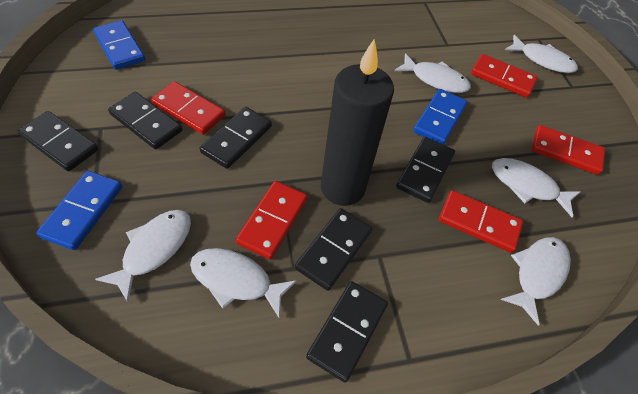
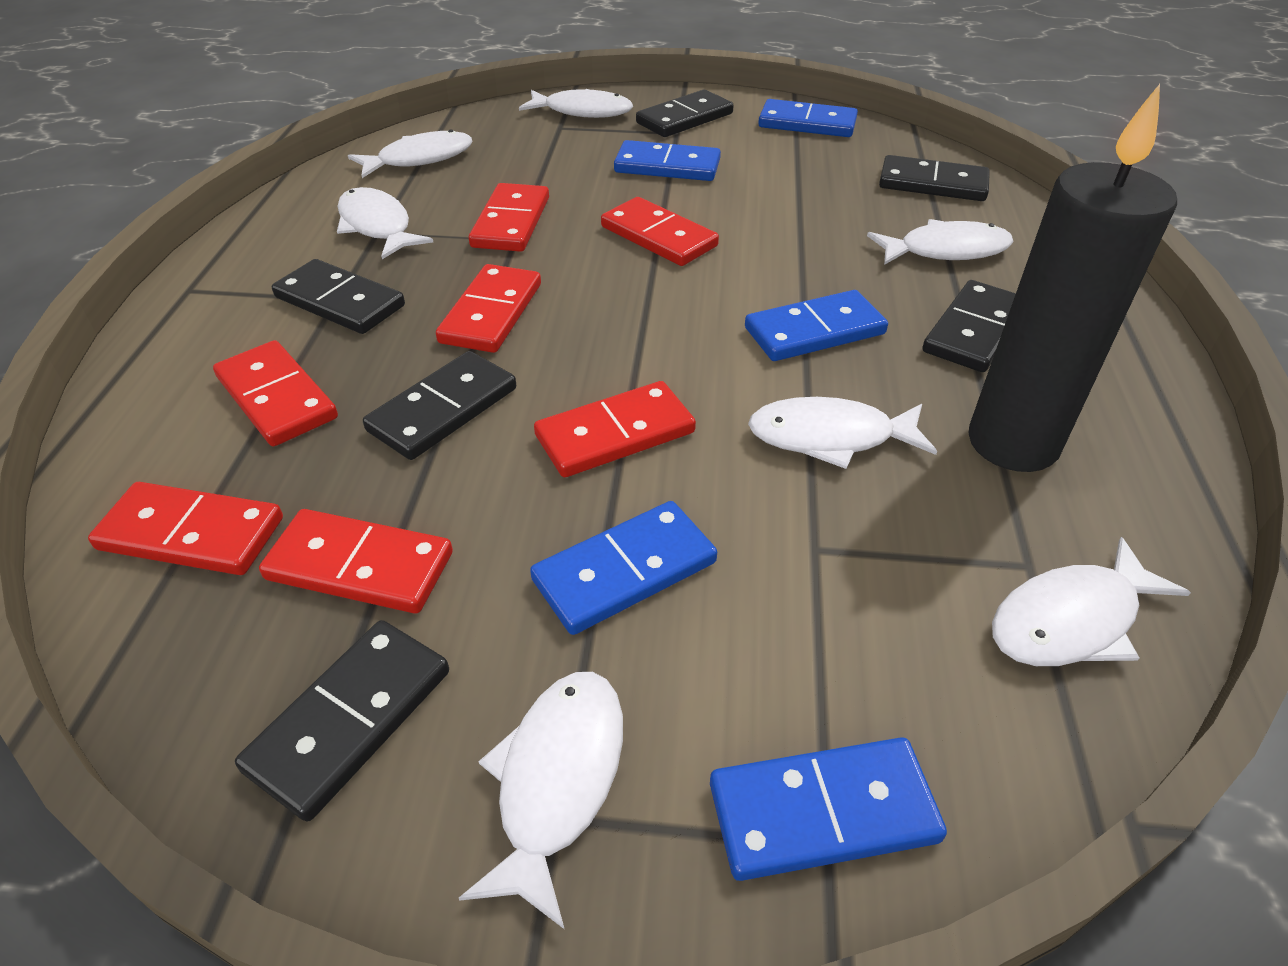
blue domino: [36,171,123,250] [93,20,145,70] [413,89,468,145] = 3 -> [530,501,717,635] [614,140,721,181] [710,737,947,881] [745,290,888,361] [758,99,858,137] = 5
red domino: [151,81,226,135] [236,181,308,260] [439,190,523,253] [471,54,538,98] [531,125,605,175] = 5 -> [88,482,283,575] [213,340,338,446] [259,509,453,613] [436,264,541,353] [469,183,549,252] [534,381,696,477] [601,197,719,266] = 7
white fish: [95,210,191,302] [190,248,297,318] [394,53,471,93] [492,158,581,217] [500,237,571,326] [505,35,578,73] = 6 -> [337,187,433,259] [348,129,472,178] [459,672,623,929] [519,89,633,118] [748,397,937,469] [867,219,1014,265] [992,537,1191,666] = 7

